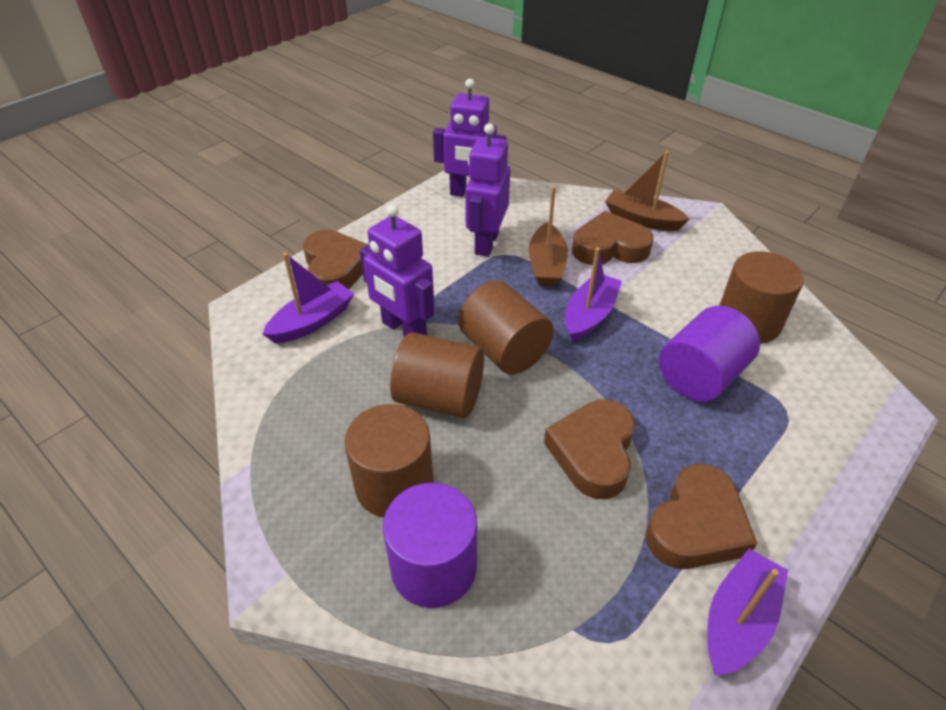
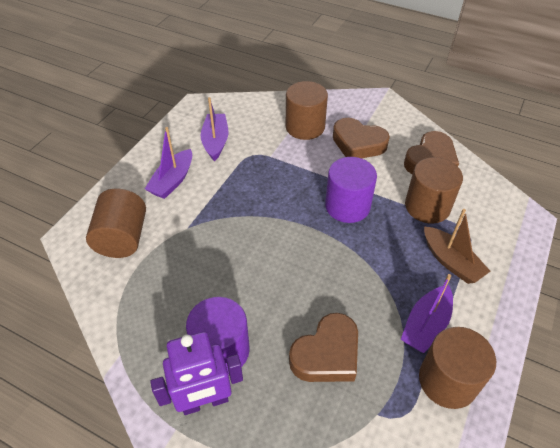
brown boat: [529,186,568,286] [605,151,690,231] = 2 -> [424,209,490,284] = 1
brown heart: [303,230,368,289] [544,399,635,499] [572,211,654,265] [646,464,757,569] = 4 -> [289,313,358,382] [333,118,390,158] [404,131,459,174] = 3
purple robot: [360,204,434,337] [433,79,506,197] [465,123,510,257] = 3 -> [151,331,243,415] = 1

